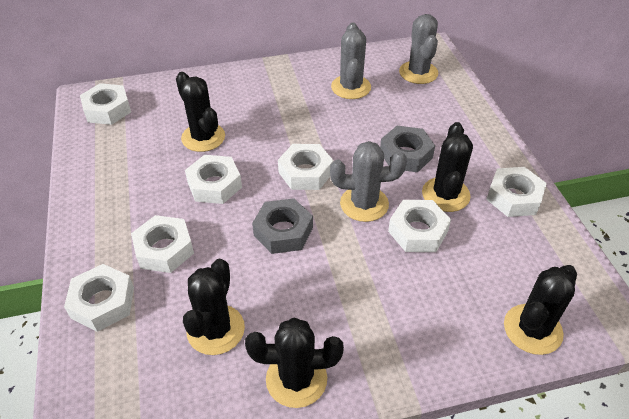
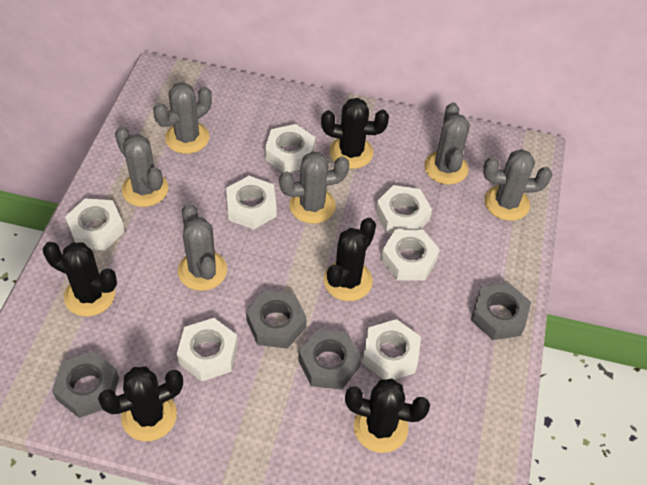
grey cactus: [330,141,407,222] [331,23,371,99] [399,14,439,84] = 3 -> [115,127,168,207] [153,82,212,154] [178,204,227,291] [279,151,349,224] [424,102,470,185] [483,149,552,221] = 6
grey nut: [252,198,313,254] [380,126,435,172] = 2 -> [52,351,119,418] [246,290,307,349] [298,329,361,390] [471,283,531,340] = 4

